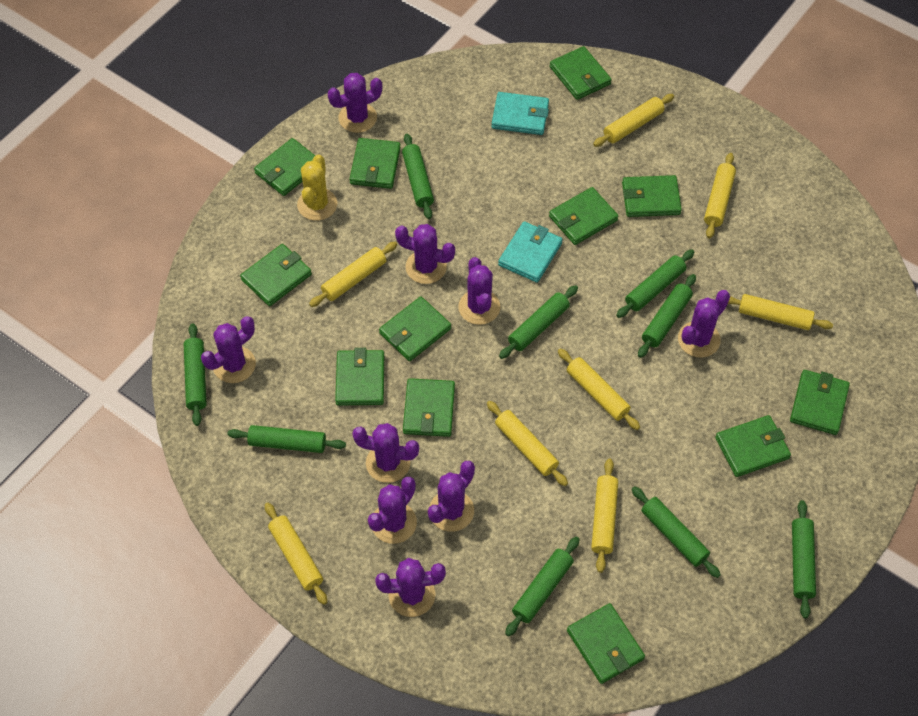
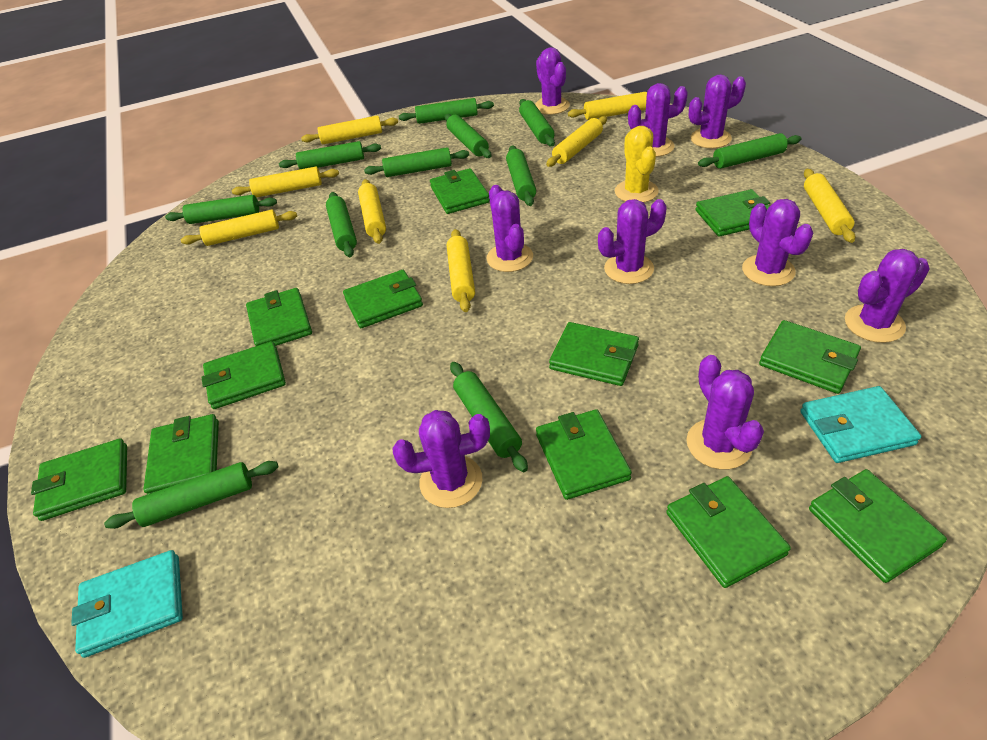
green rolling pin: [184,323,207,426] [228,425,346,453] [402,134,434,219] [499,285,578,359] [505,536,580,636] [616,249,694,318] [632,486,721,578] [638,274,696,358] [792,500,816,619] = 9 -> [104,461,278,529] [165,195,277,224] [279,141,381,169] [326,192,357,257] [364,147,469,177] [399,98,494,124] [445,114,491,158] [450,362,528,472] [506,145,536,206] [519,99,555,147] [698,133,801,169] = 11

